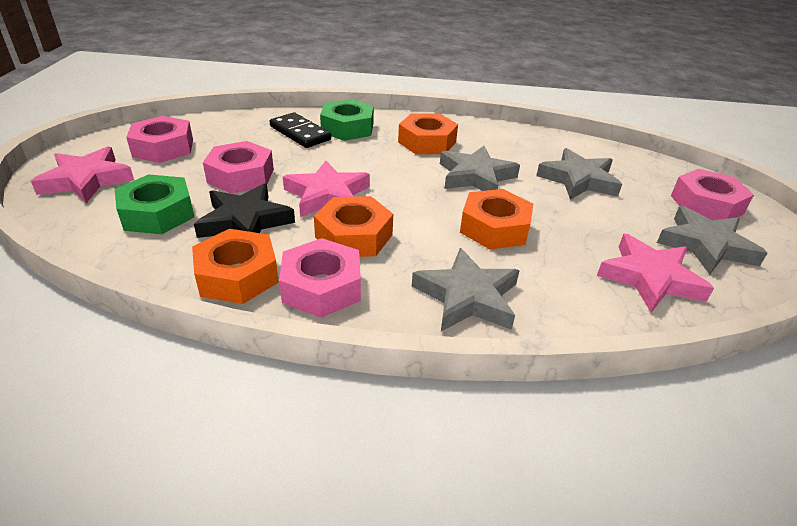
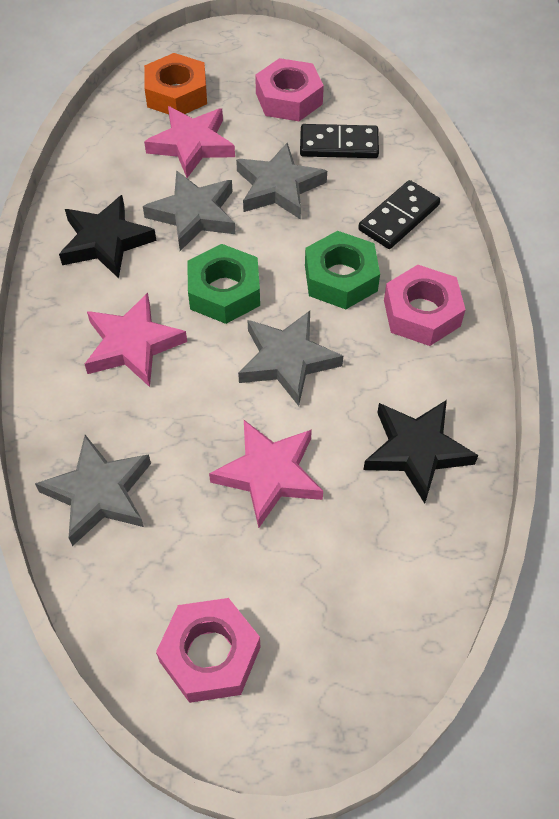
black domino: [269,112,331,148] = 1 -> [300,124,379,158] [358,180,440,249] = 2
black star: [194,184,295,238] = 1 -> [59,195,156,278] [363,400,478,504] = 2
orange nut: [192,229,279,304] [314,196,393,257] [398,113,458,154] [460,189,533,249] = 4 -> [144,53,207,114] = 1
pink nut: [126,116,193,163] [203,141,274,194] [279,238,361,318] [671,169,754,220] = 4 -> [156,598,260,703] [255,58,324,121] [384,265,466,346] = 3

